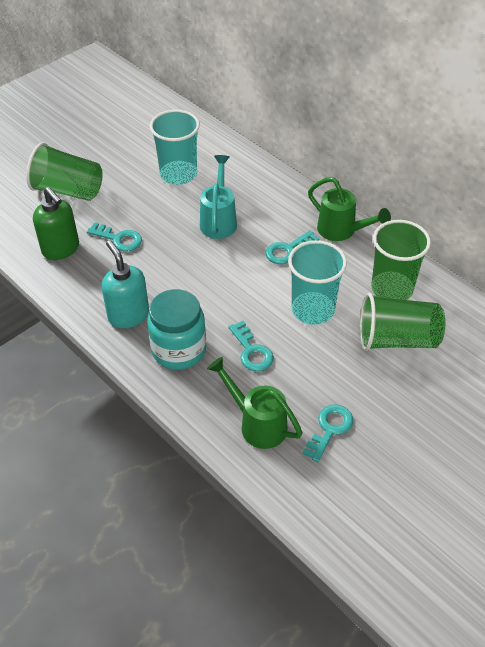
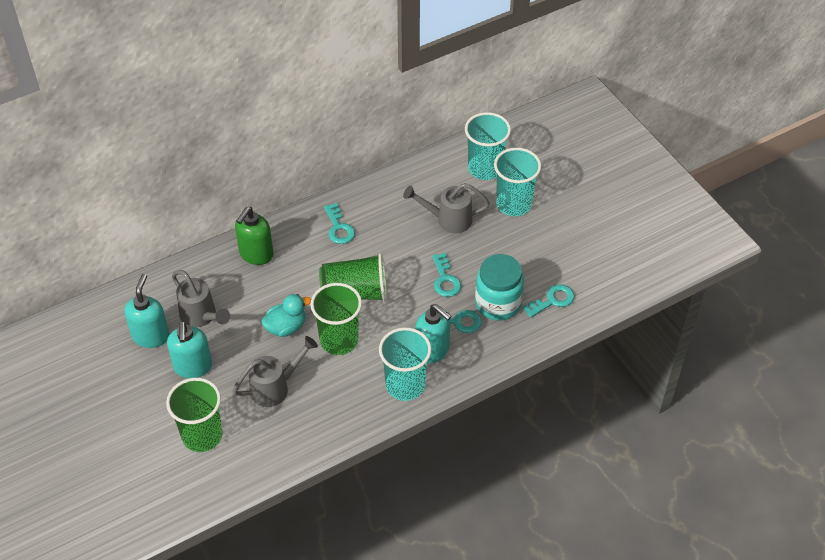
green watering can: [207,357,302,449] [308,177,391,241] = 2 -> none = 0
grey watering can: none = 0 -> [172,270,230,327] [233,336,318,407] [403,183,490,234] = 3
turquoise cup: [150,110,200,185] [288,240,347,325] = 2 -> [379,327,432,401] [465,112,511,180] [494,148,541,216] = 3
turquoise duck: none = 0 -> [261,294,311,337] = 1
turquoise soap dispenser: [102,240,149,328] = 1 -> [124,274,169,348] [167,321,212,378] [415,304,451,364] = 3
turquoise watering can: [200,155,237,239] = 1 -> none = 0

